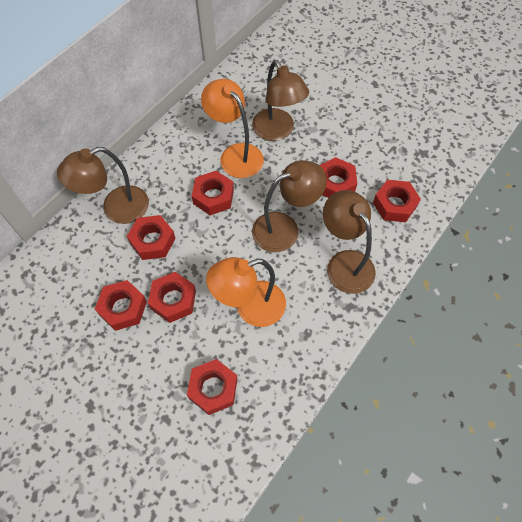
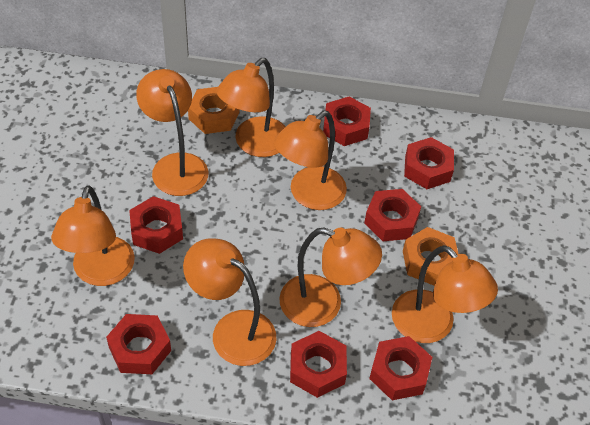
brown lamp: [57,147,149,224] [252,60,309,141] [252,160,327,252] [323,190,376,294] = 4 -> none = 0
orange lamp: [201,79,264,178] [206,257,286,327] = 2 -> [51,185,135,286] [136,69,208,196] [183,238,276,366] [216,58,285,157] [274,111,347,210] [279,227,382,327] [392,245,498,343] = 7
orange nut: none = 0 -> [188,87,239,134] [403,227,458,286] = 2

